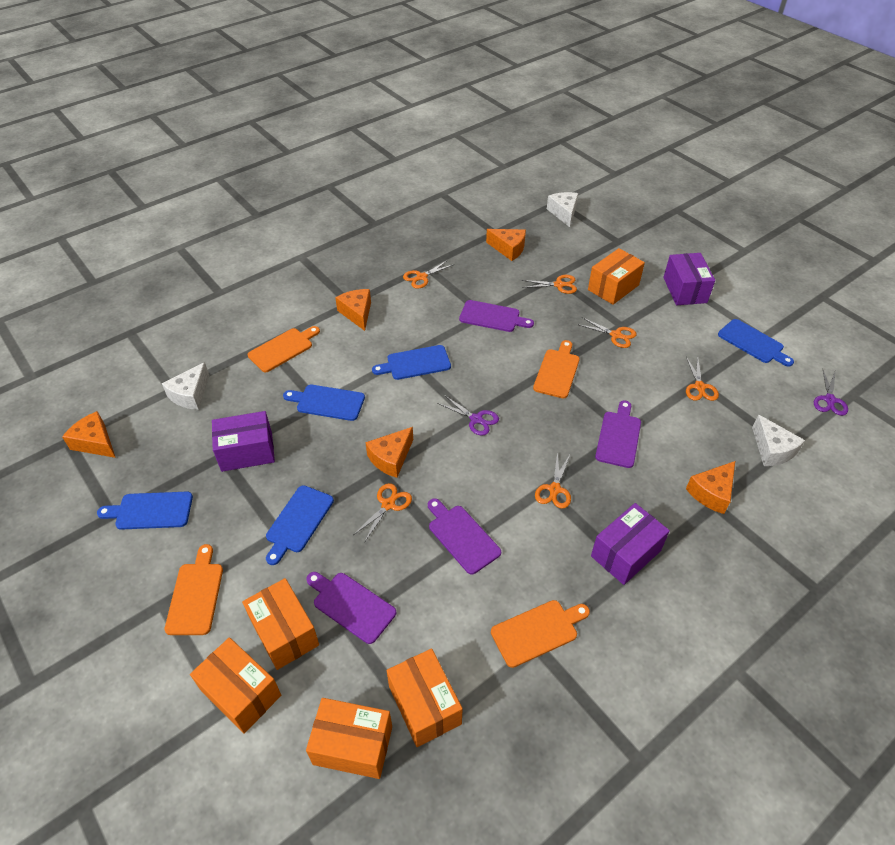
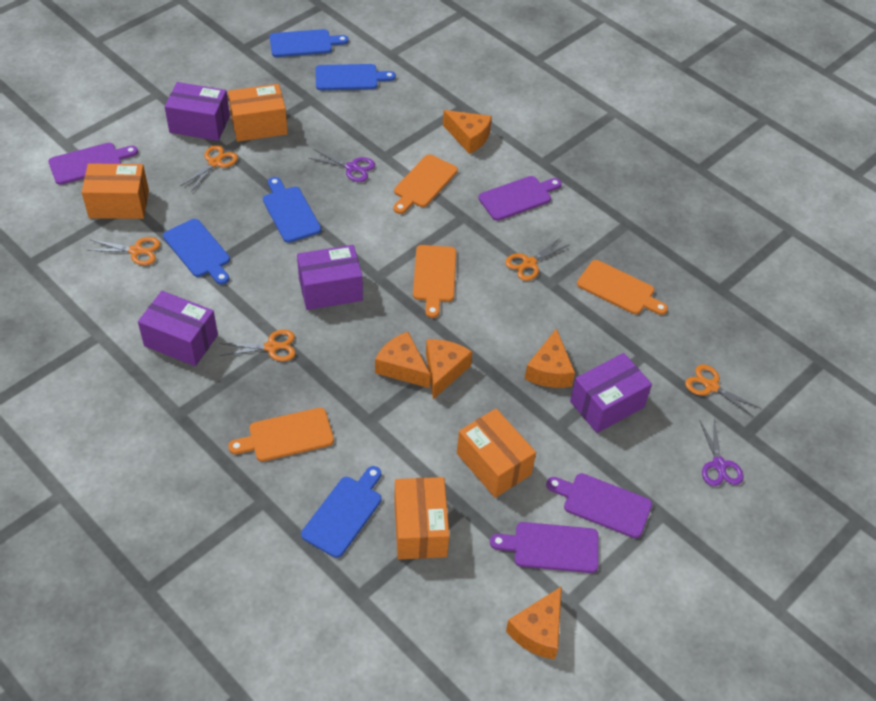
orange box: [190,637,281,734] [242,578,319,670] [306,698,392,779] [386,648,463,747] [588,248,645,305] = 5 -> [81,163,149,219] [228,84,288,142] [394,477,450,559] [457,409,536,498] = 4
orange scissors: [355,483,412,543] [403,260,454,289] [522,275,577,294] [535,451,571,509] [577,317,637,348] [686,357,719,401] = 6 -> [86,237,161,265] [180,145,238,192] [219,330,296,361] [505,237,569,281] [685,364,761,418] = 5
purple box: [212,411,275,472] [591,503,670,585] [663,253,715,305] = 3 -> [138,291,218,366] [165,82,230,141] [297,245,363,310] [570,353,652,433] = 4
white cheese: [162,362,210,410] [547,192,578,227] [752,415,805,466] = 3 -> none = 0

